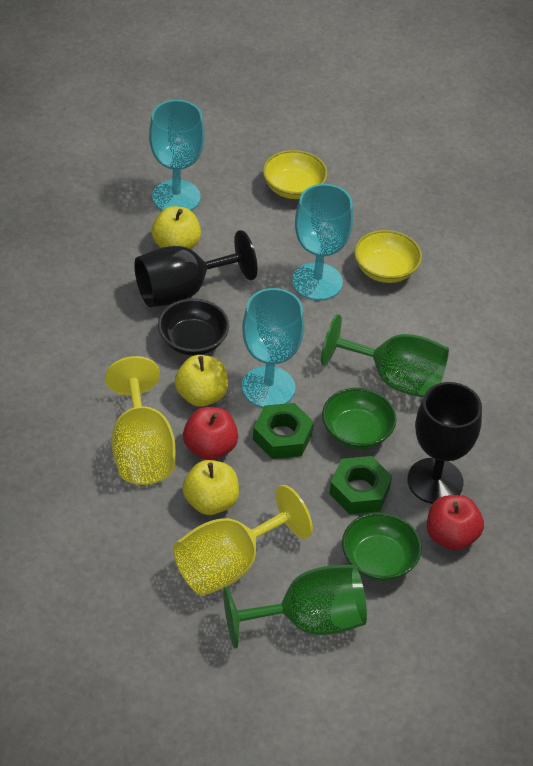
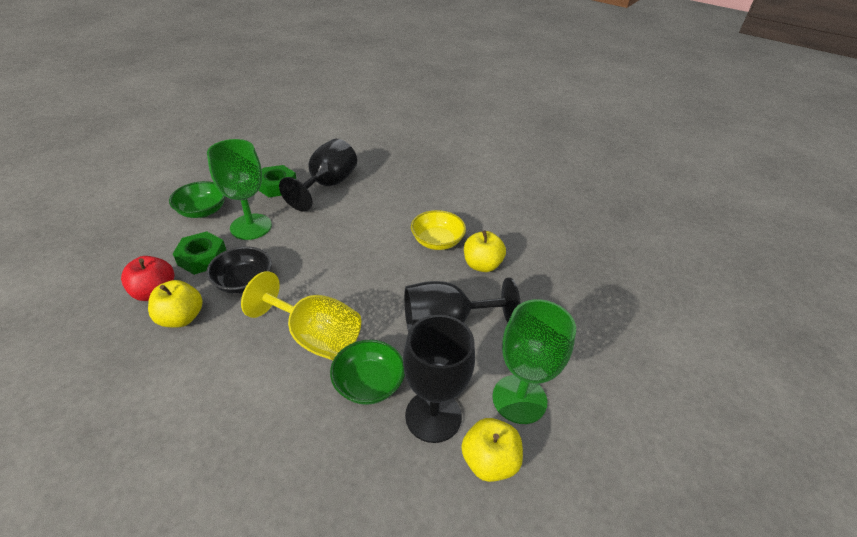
black goblet: [134,230,257,307] [407,382,482,504] = 2 -> [279,139,357,212] [403,315,475,443] [404,277,521,332] = 3
red apple: [183,407,238,460] [427,495,484,551] = 2 -> [121,256,174,301] = 1
turquoise goblet: [149,100,205,211] [242,288,304,408] [292,184,353,301] = 3 -> none = 0
yellow bowl: [263,150,328,199] [354,230,422,283] = 2 -> [411,210,466,250] = 1
yellow goblet: [105,356,175,485] [173,485,313,596] = 2 -> [241,271,361,360] = 1

